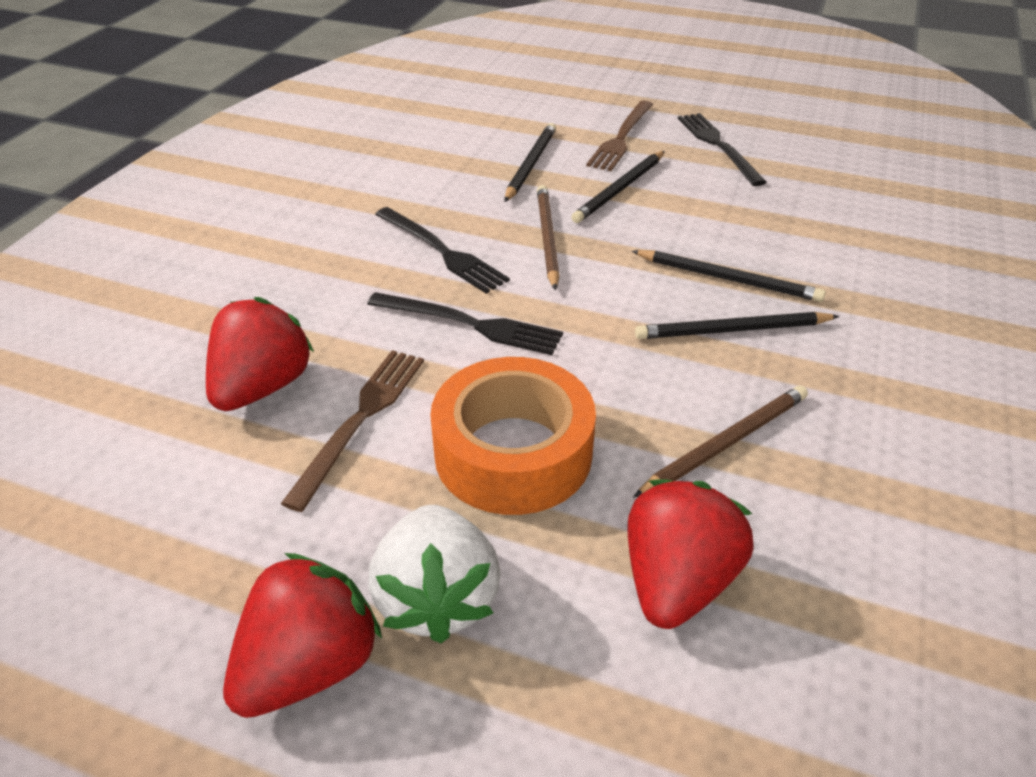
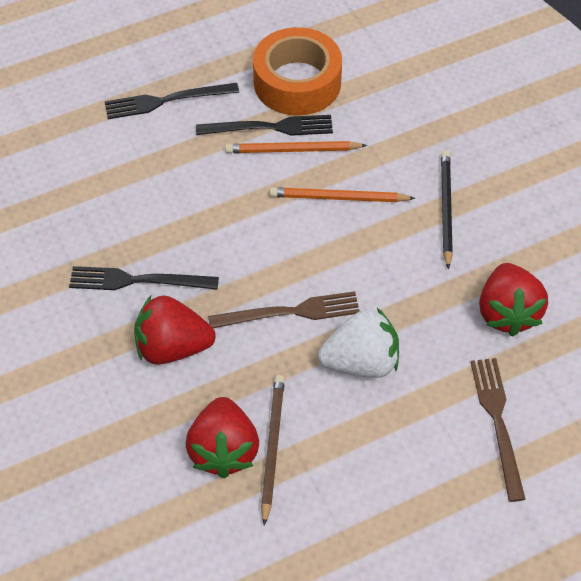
black pencil: [504,123,556,202] [571,151,665,223] [632,250,826,302] [635,312,840,339] = 4 -> [441,151,453,269] = 1
brown pencil: [537,185,560,290] [633,385,808,497] = 2 -> [261,375,285,526] = 1
orange pencil: none = 0 -> [225,141,367,153] [269,187,415,202] = 2

